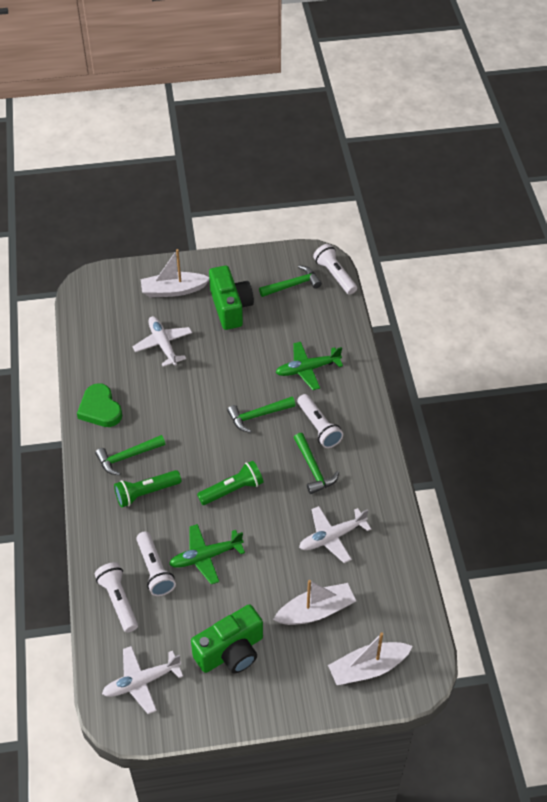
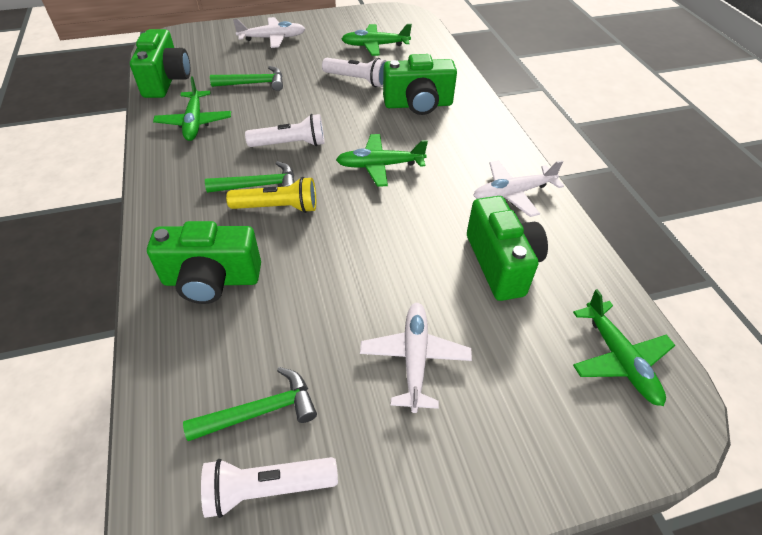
green camera: [191,604,263,673] [209,265,254,330] = 2 -> [130,29,190,98] [147,221,261,304] [383,54,457,115] [467,196,548,301] = 4
green flashlight: [114,470,181,507] [197,461,263,505] = 2 -> none = 0
green hammer: [95,435,165,476] [227,397,296,433] [259,265,322,297] [294,433,339,494] = 4 -> [183,367,317,441] [205,161,295,193] [210,66,283,91] = 3
green heart: [77,383,122,427] = 1 -> none = 0
green plane: [169,524,245,584] [275,342,343,390] = 2 -> [153,76,231,141] [336,134,428,187] [341,24,412,56] [573,289,675,406] = 4
white boat: [141,249,209,297] [273,580,356,625] [328,632,413,685] = 3 -> none = 0
white flashlight: [95,562,138,633] [136,531,176,596] [297,394,343,448] [313,244,357,295] = 4 -> [201,457,338,518] [245,114,325,147] [322,58,387,87] = 3
yellow flashlight: none = 0 -> [226,177,316,213] = 1

